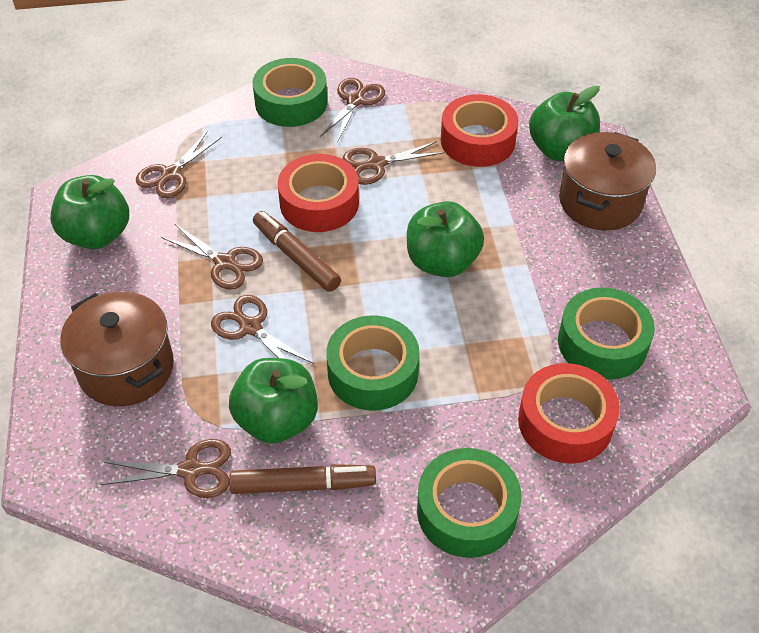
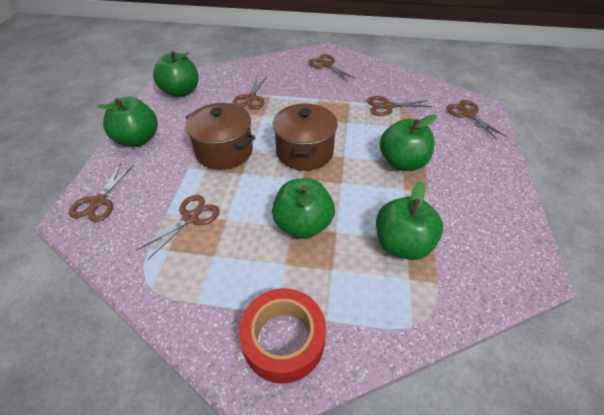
brown marker: [229,464,376,494] [253,211,341,292] = 2 -> none = 0
green apple: [50,175,129,249] [229,358,318,444] [407,201,484,277] [529,85,600,161] = 4 -> [97,97,158,147] [153,51,199,97] [272,178,335,239] [376,182,443,260] [380,115,437,171] = 5
green tape: [252,58,327,127] [326,315,420,411] [417,448,522,558] [558,288,655,380] = 4 -> none = 0
red tape: [278,154,359,232] [441,94,519,167] [518,363,620,463] = 3 -> [239,288,326,384] = 1

